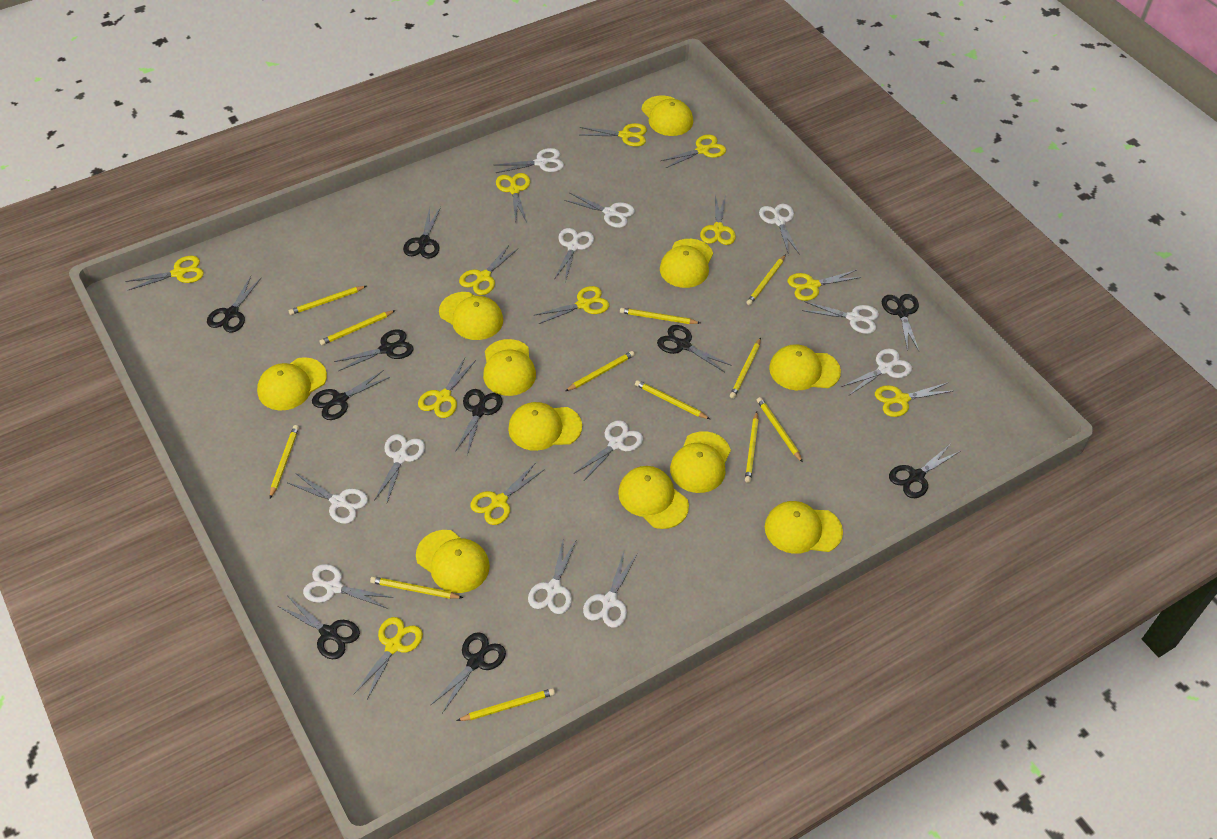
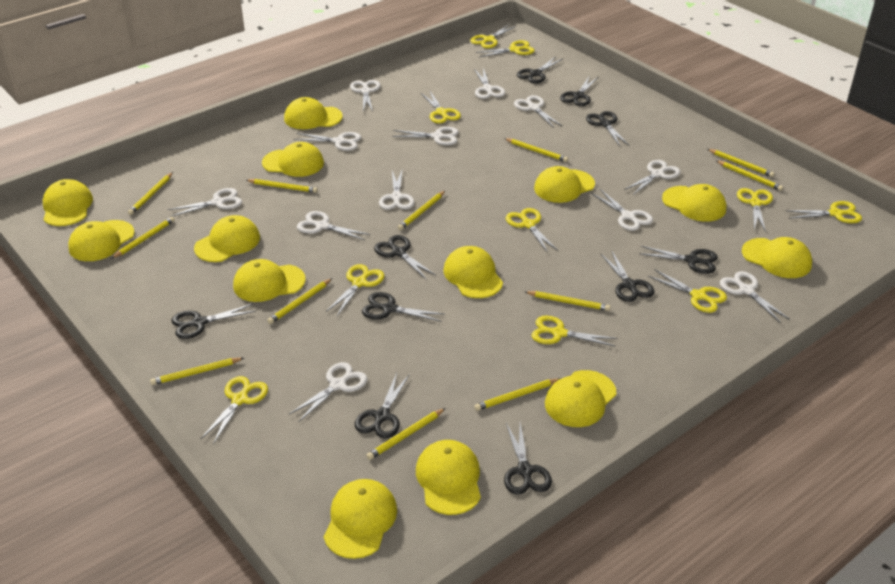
yellow cap: [257,357,327,410] [416,530,490,593] [439,292,503,340] [483,339,536,396] [508,402,582,451] [618,466,689,529] [642,95,693,136] [660,239,713,288] [670,431,731,493] [765,501,843,554] [769,344,841,390] = 11 -> [43,179,93,226] [68,220,135,261] [194,215,260,262] [233,259,306,302] [262,142,324,177] [284,97,343,129] [323,479,397,559] [416,440,481,515] [444,246,503,298] [534,166,595,203] [545,370,616,427] [662,184,726,222] [742,237,812,278] = 13
yellow scissors: [125,256,204,290] [354,617,423,701] [418,358,476,418] [459,244,519,295] [470,464,545,525] [496,173,530,222] [535,286,609,324] [580,123,647,147] [661,134,726,168] [700,195,736,245] [788,270,862,301] [875,382,953,417] = 12 -> [201,376,268,444] [326,264,385,316] [421,91,461,124] [470,25,516,48] [476,40,535,57] [506,208,558,253] [532,316,617,347] [648,269,727,313] [737,188,773,232] [786,201,862,223] = 10

